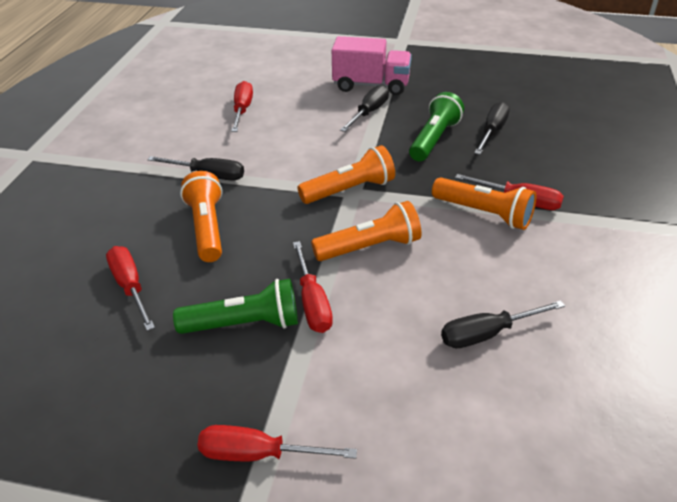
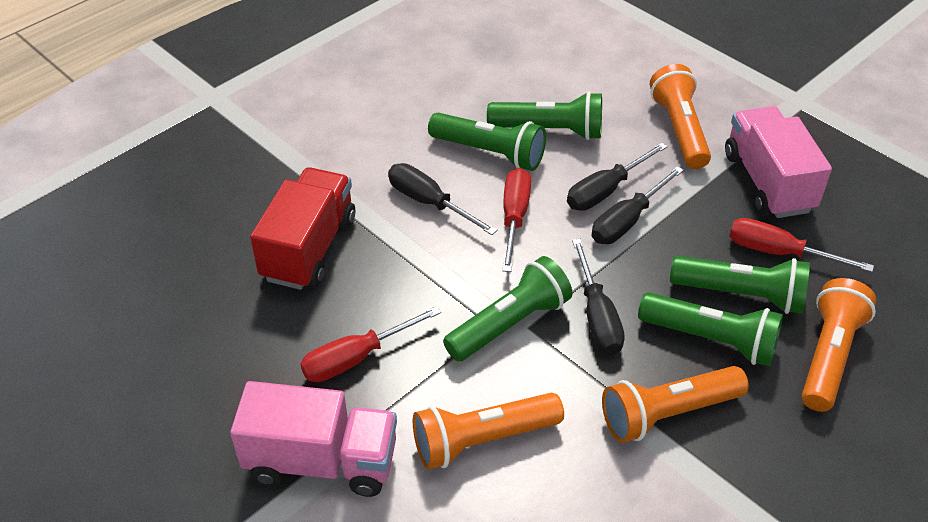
green flashlight: [173,279,298,334] [409,92,464,161] = 2 -> [428,113,546,171] [443,256,573,362] [487,92,602,140] [638,292,783,367] [670,256,810,314] = 5
pink truck: [332,36,412,95] = 1 -> [230,381,397,497] [725,106,832,218] = 2
red screwdriver: [106,246,155,331] [197,425,357,461] [231,81,253,132] [293,241,333,333] [455,174,564,210] = 5 -> [300,306,441,382] [502,168,531,272] [729,218,874,272] = 3
red truck: none = 0 -> [250,167,355,290] = 1

